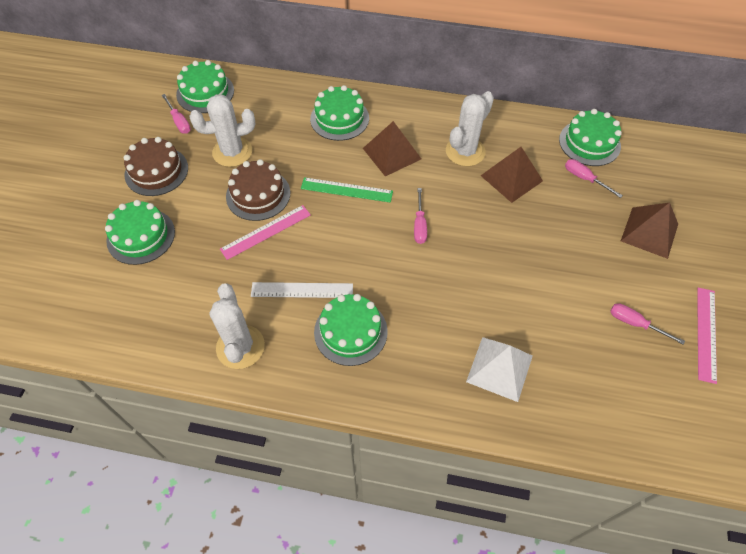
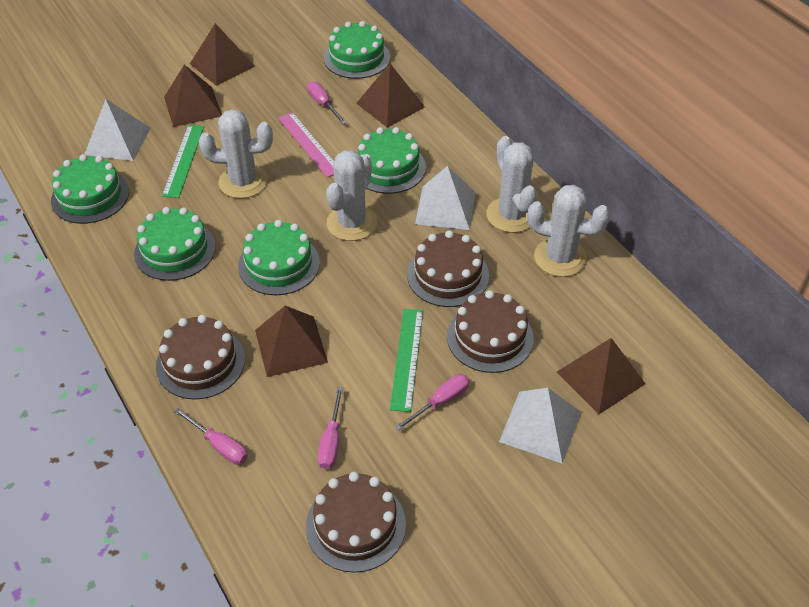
brown cake: [124,137,188,196] [226,159,290,221] = 2 -> [156,315,245,400] [306,472,406,573] [407,230,489,307] [447,290,534,373] = 4
brown pyramid: [363,121,421,176] [481,147,543,203] [621,202,678,259] = 3 -> [164,65,222,127] [190,23,255,86] [255,306,328,377] [356,63,425,128] [557,338,645,414] = 5
green ruler: [301,177,393,203] = 1 -> [162,125,204,198] [390,309,423,412] = 2
pink ruler: [220,205,311,260] [697,288,717,384] = 2 -> [278,112,334,178] = 1
white cactus: [190,94,255,167] [209,283,265,369] [446,91,494,166] = 3 -> [199,109,273,199] [326,150,378,241] [486,136,537,233] [527,185,610,277] = 4
white pyramid: [466,337,533,402] = 1 -> [84,99,151,161] [415,166,475,230] [499,388,581,464] = 3
white ruler: [251,282,353,298] = 1 -> none = 0

